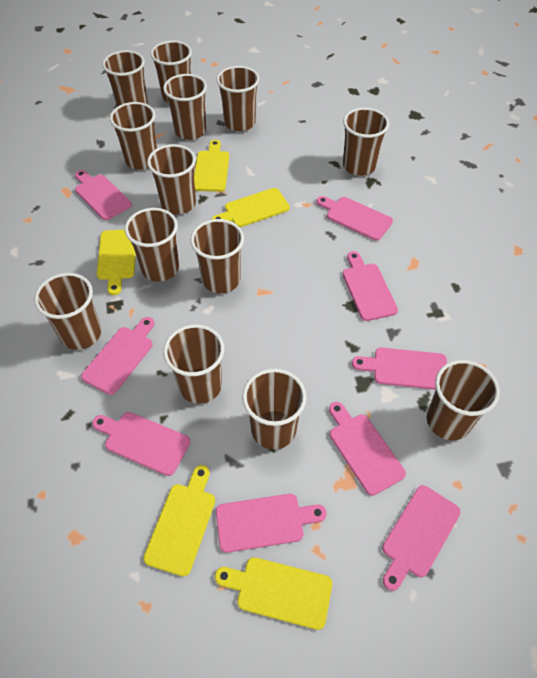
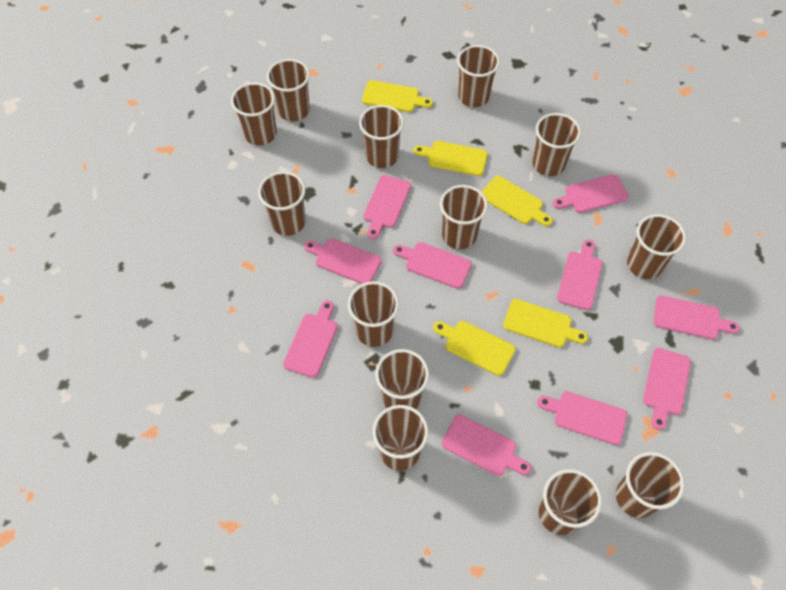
pink cutting board: [75,170,132,220] [81,317,154,395] [92,412,190,476] [216,494,327,553] [316,196,393,241] [329,402,406,496] [342,251,398,321] [352,348,447,390] [382,485,461,591] = 9 -> [283,300,338,378] [304,239,382,284] [363,175,411,239] [393,242,472,289] [442,415,531,476] [537,391,627,445] [553,174,629,213] [557,239,602,310] [643,348,691,430] [654,295,740,340] = 10

